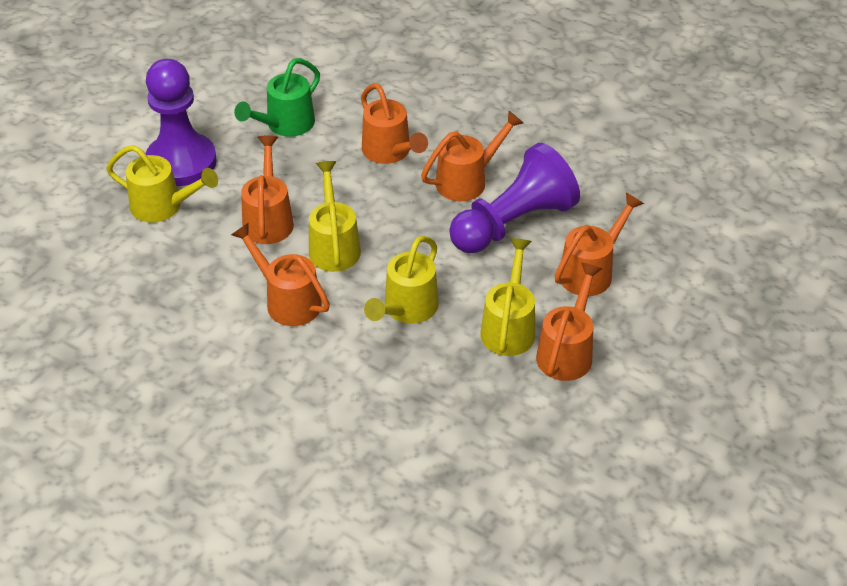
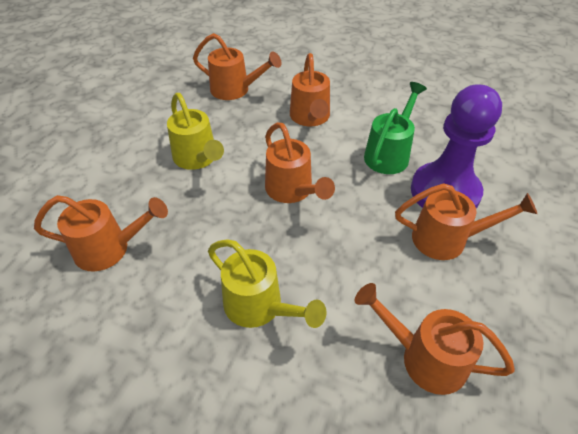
purple pawn: [146,59,217,186] [449,143,580,253] = 2 -> [411,84,502,209] = 1
yellow watering can: [106,145,218,222] [309,161,361,272] [364,236,439,324] [480,238,535,356] = 4 -> [167,93,224,170] [208,239,326,328] = 2

